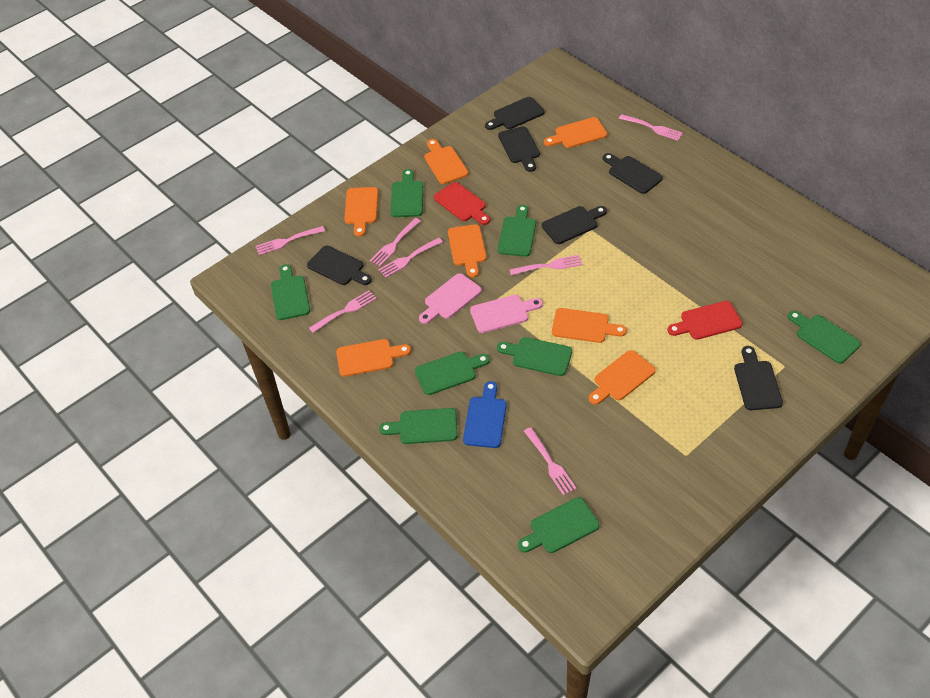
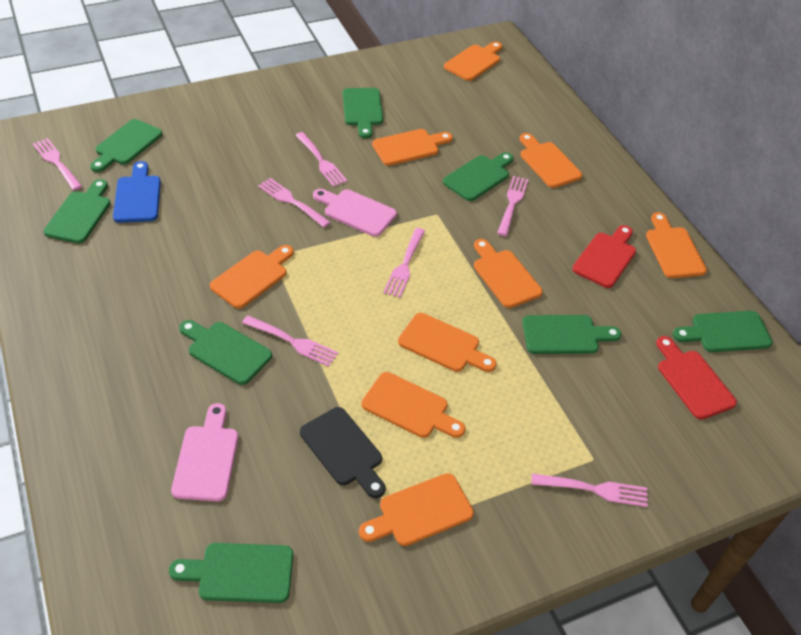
black cutting board: [307,246,372,285] [485,97,545,130] [498,126,540,172] [542,206,607,244] [603,153,663,194] [734,346,783,410] = 6 -> [300,407,385,498] = 1
orange cutting board: [336,339,411,377] [344,187,378,237] [424,139,468,184] [448,224,487,278] [544,117,607,148] [552,308,627,343] [589,350,656,405] = 7 -> [210,245,294,309] [359,473,474,546] [362,372,466,438] [372,129,453,166] [398,313,497,372] [444,42,502,81] [474,239,543,308] [520,133,582,188] [646,212,707,278] = 9

